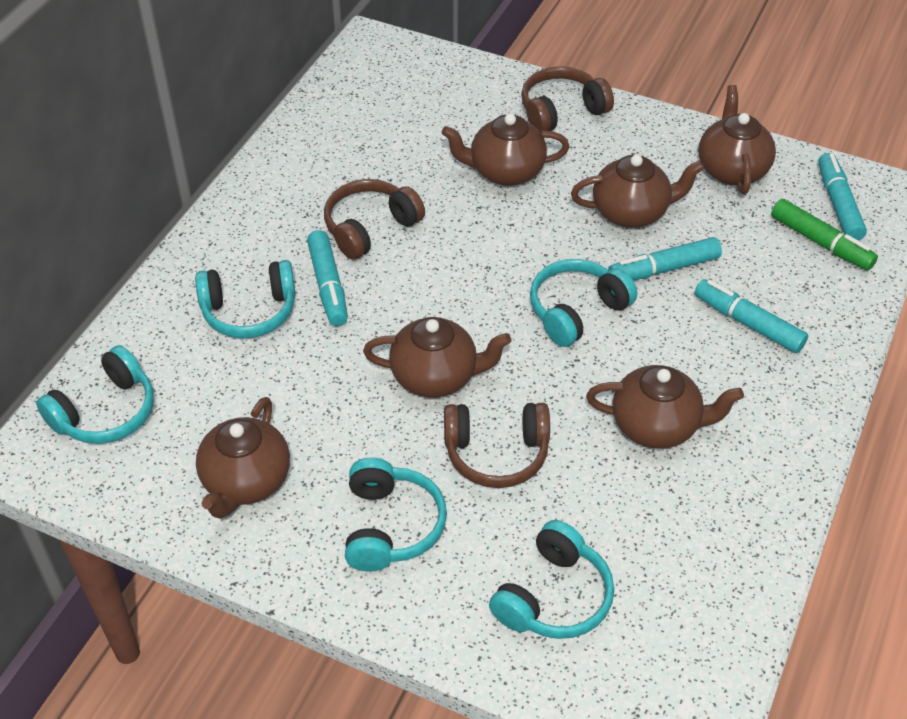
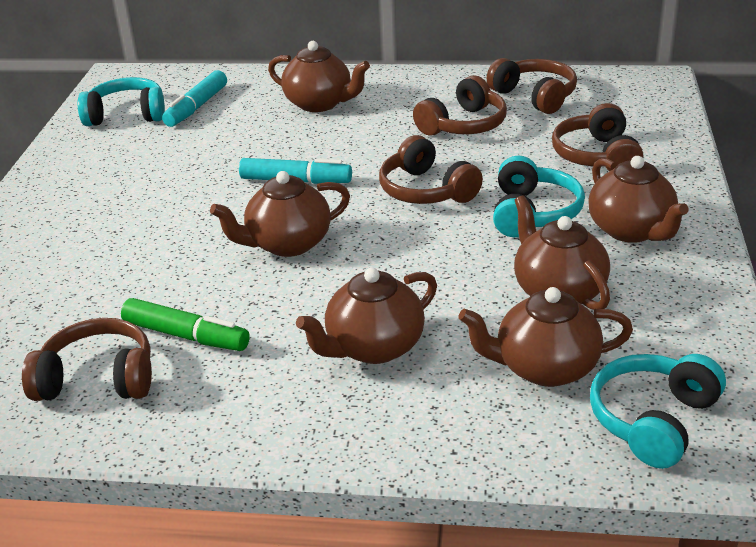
brown headphones: [324,179,425,260] [444,403,550,488] [521,66,614,133] = 3 -> [22,318,152,401] [379,135,483,204] [413,75,507,136] [487,58,577,114] [552,103,643,171] = 5
turquoise headphones: [36,345,154,444] [195,260,296,338] [345,457,447,572] [489,520,614,639] [530,259,637,347] = 5 -> [78,77,165,126] [493,156,585,237] [590,354,726,469] = 3
turquoise marker: [307,230,348,326] [609,237,722,280] [695,279,808,353] [818,153,867,240] = 4 -> [162,70,227,127] [239,158,352,184] = 2

